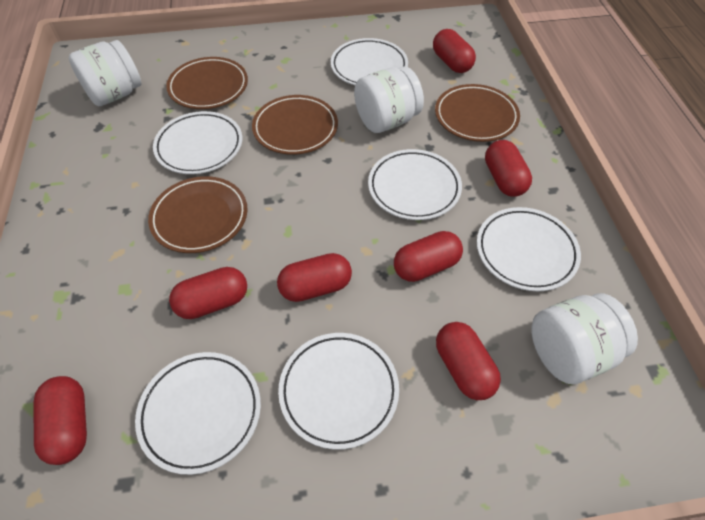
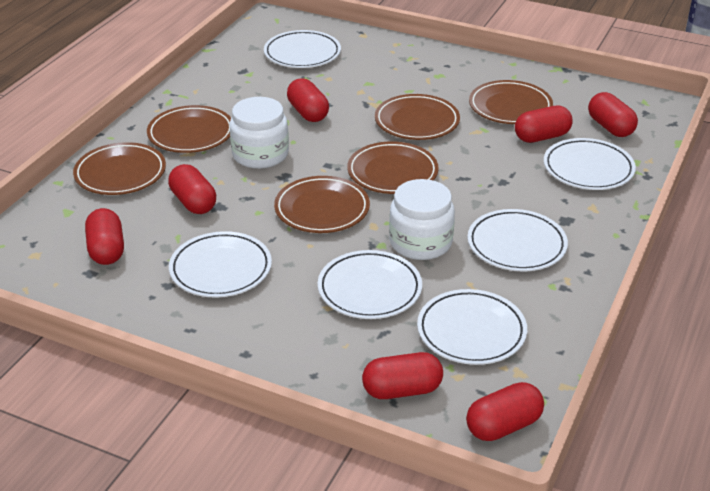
brown plate: [148,176,248,253] [166,57,248,109] [252,95,338,155] [435,84,520,142] = 4 -> [73,142,166,195] [147,105,231,153] [274,176,370,233] [347,141,439,194] [375,94,460,140] [469,80,553,124] = 6
white jar: [69,40,141,106] [354,66,424,133] [531,293,638,384] = 3 -> [229,97,289,169] [389,179,455,260] = 2

